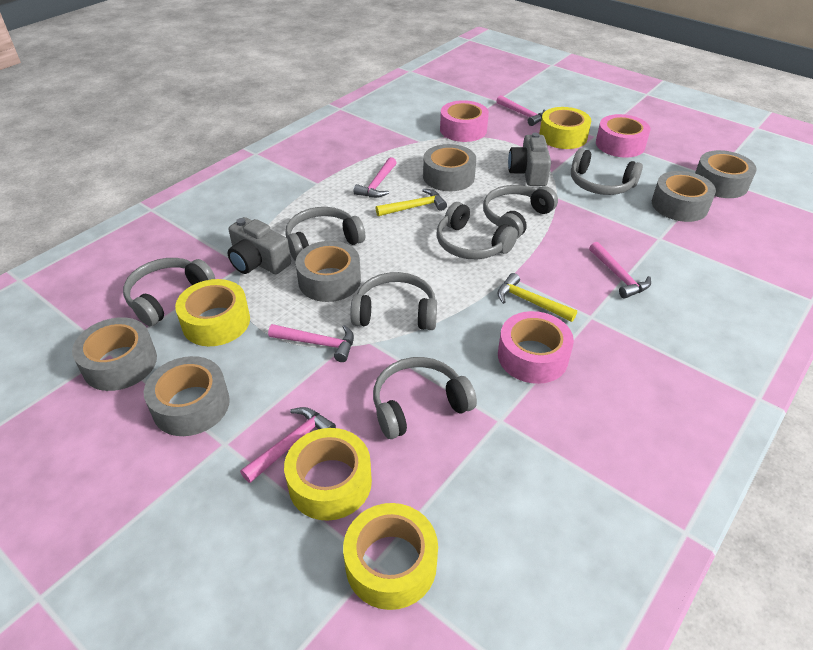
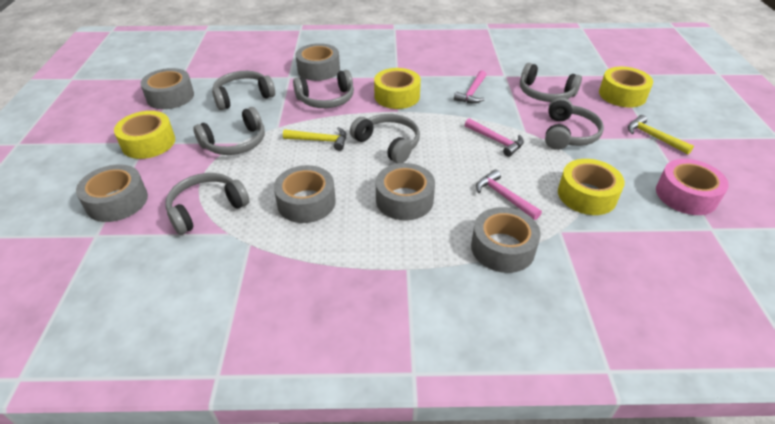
grey camera: [228,217,291,274] [508,133,551,186] = 2 -> none = 0
pink hammer: [240,407,336,483] [268,324,354,362] [354,157,397,198] [497,95,546,126] [589,242,651,299] = 5 -> [454,70,486,103] [465,118,524,157] [476,169,542,220] = 3
pink tape: [440,100,489,142] [498,311,574,384] [596,114,651,157] = 3 -> [656,159,729,215] = 1

